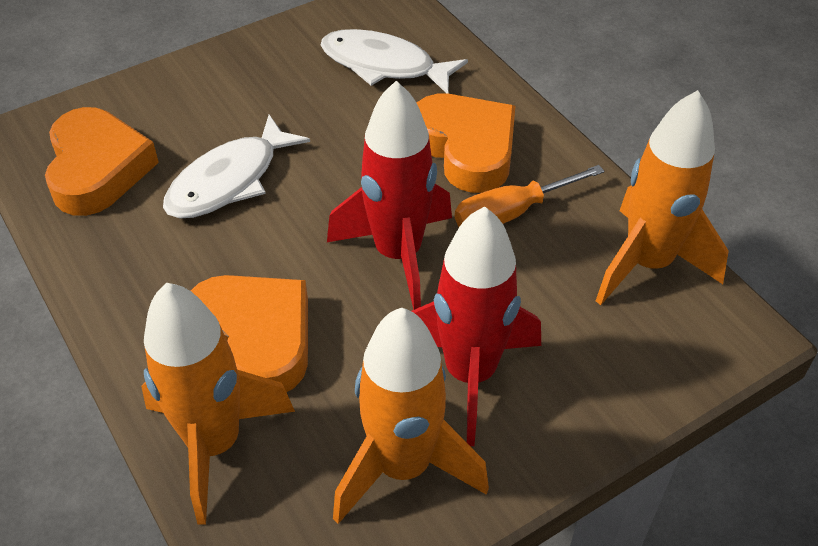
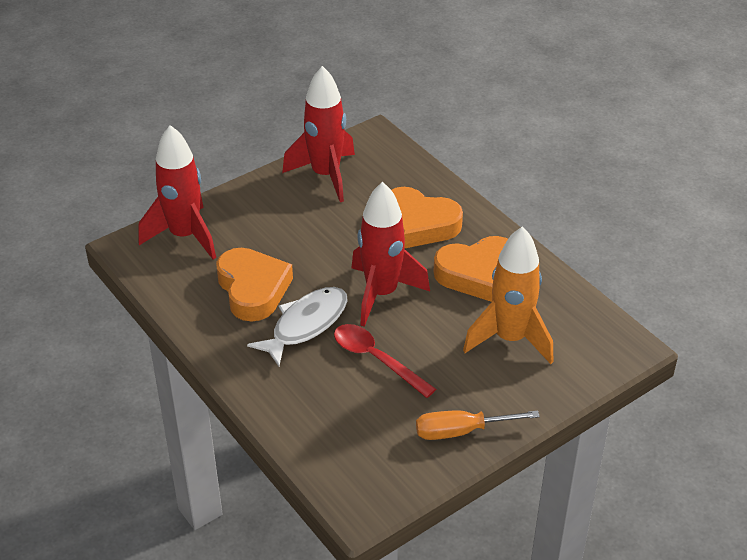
orange rocket: [141,283,295,525] [333,308,489,524] [596,90,729,305] = 3 -> [463,227,553,364] = 1
red rocket: [327,81,452,310] [412,206,541,446] = 2 -> [138,125,216,260] [282,66,355,202] [352,182,430,327] = 3
red spoon: none = 0 -> [334,324,436,398] = 1
white fish: [163,115,310,218] [321,29,468,94] = 2 -> [247,287,348,366] = 1

